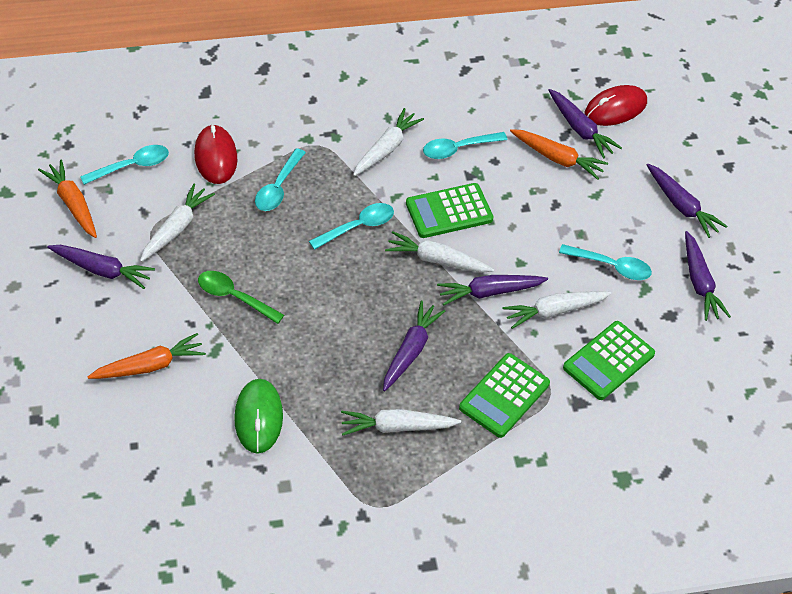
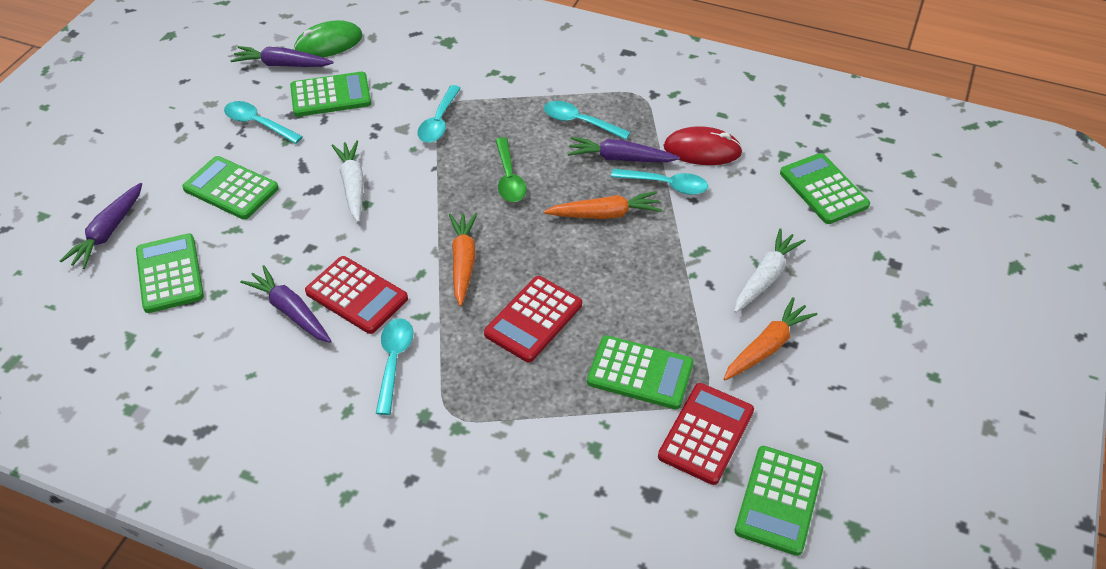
green calculator: [406,183,493,238] [459,353,550,438] [563,321,655,400] = 3 -> [136,233,204,313] [182,156,279,220] [290,72,371,117] [587,335,694,409] [735,446,823,556] [780,153,870,224] = 6
purple carrot: [47,245,155,289] [383,300,445,391] [437,275,548,306] [548,89,622,159] [647,164,727,238] [685,231,731,321] = 6 -> [60,183,142,269] [231,46,334,67] [240,265,331,343] [567,137,680,162] = 4
red calculator: none = 0 -> [305,256,408,334] [484,276,582,362] [658,383,754,485] = 3
red mouse: [194,124,237,184] [584,85,647,126] = 2 -> [663,126,743,165] = 1
white carrot: [140,183,215,262] [341,409,461,436] [353,108,424,176] [385,231,494,273] [503,291,612,329] = 5 -> [331,140,364,222] [734,228,806,313] = 2

